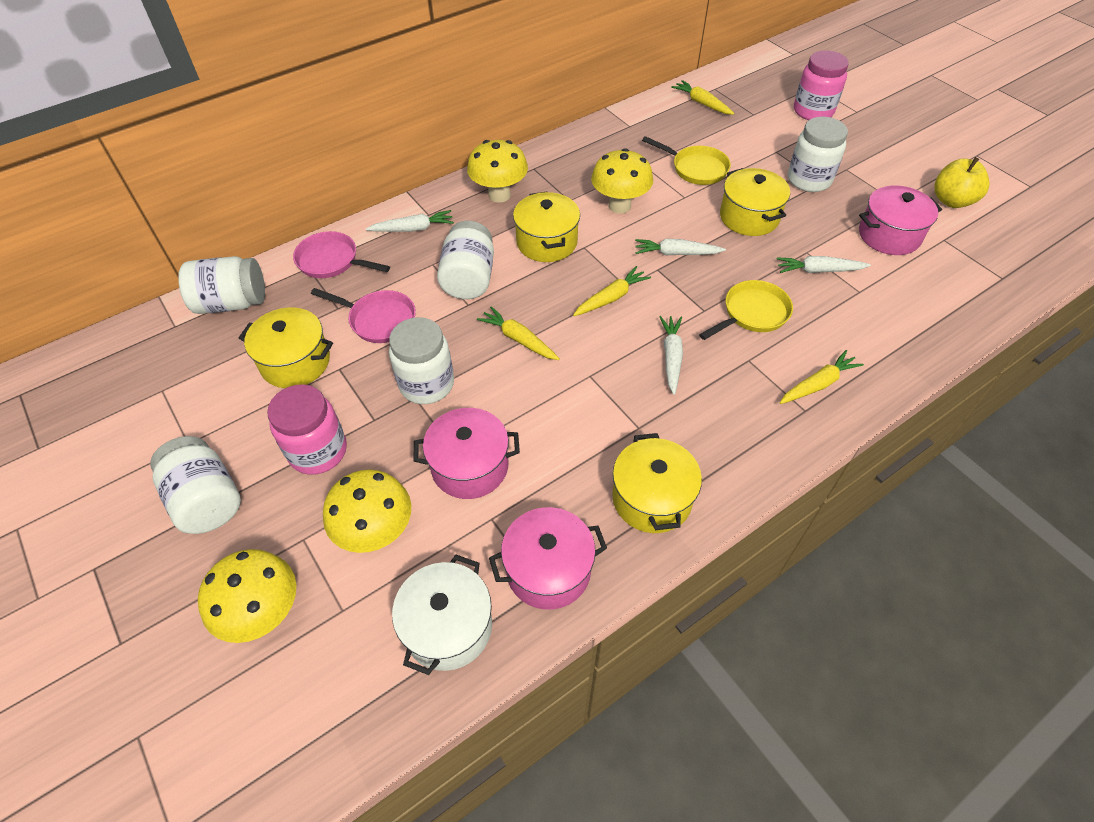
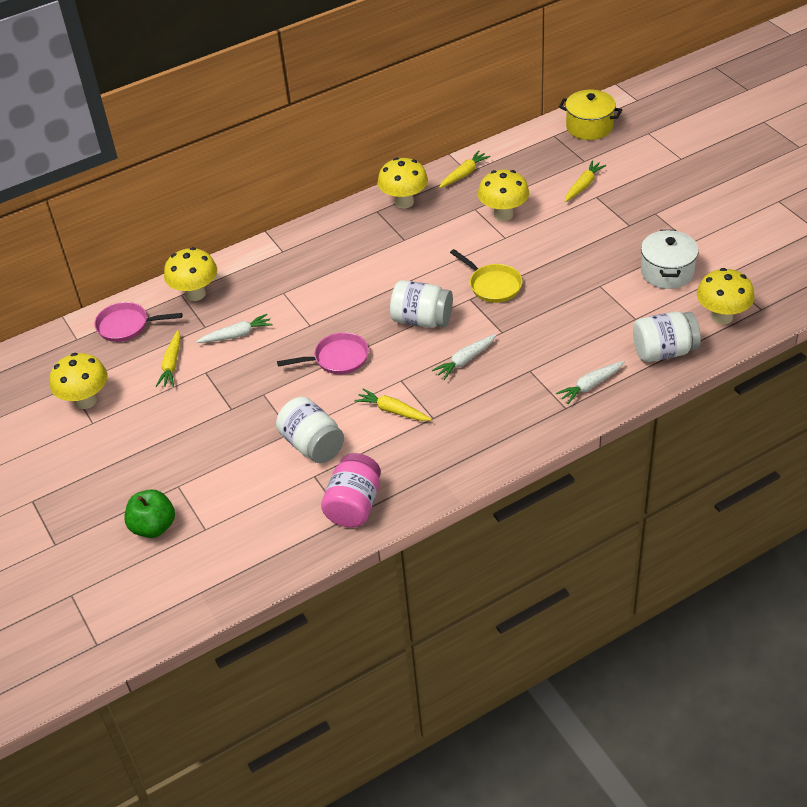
green apple: none = 0 -> [124,489,175,538] = 1
pink jar: [267,384,347,475] [794,50,849,120] = 2 -> [321,453,381,528] = 1
pink pot: [413,408,520,499] [489,507,607,610] [859,186,942,255] = 3 -> none = 0
white carrot: [366,210,454,232] [635,239,726,255] [659,316,683,395] [777,256,871,273] = 4 -> [196,314,272,343] [432,334,496,380] [556,361,625,404] = 3
white jar: [150,436,241,534] [178,256,265,314] [389,317,454,404] [437,221,494,299] [788,117,848,192] = 5 -> [276,397,344,463] [390,280,453,328] [633,312,701,362] = 3
yellow apple: [934,157,989,208] = 1 -> none = 0
yellow mushroom: [198,549,296,643] [323,469,411,553] [467,140,528,203] [591,148,653,214] = 4 -> [50,353,107,409] [164,247,217,301] [378,158,428,209] [478,170,529,221] [697,268,755,325] = 5
yellow pan: [642,136,731,185] [699,280,793,340] = 2 -> [450,249,522,303] = 1
yellow pot: [239,307,333,388] [513,191,580,262] [612,433,702,533] [720,168,790,236] = 4 -> [559,90,622,140] = 1

